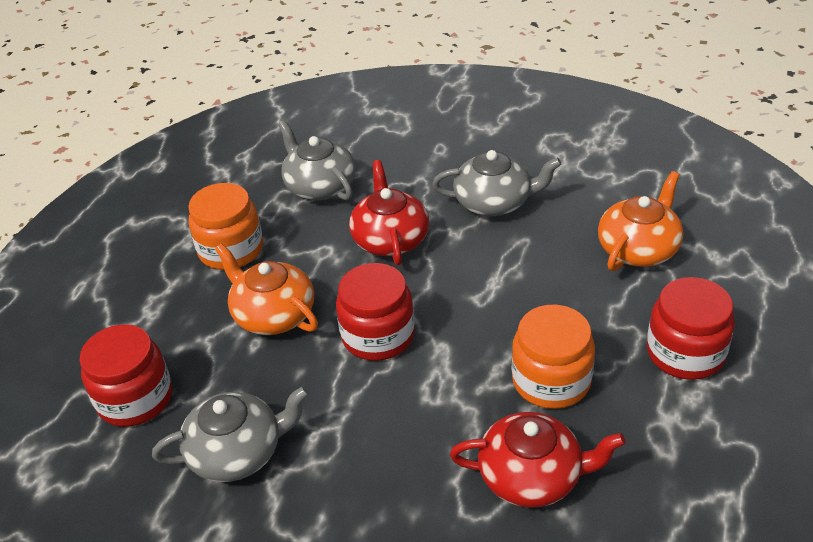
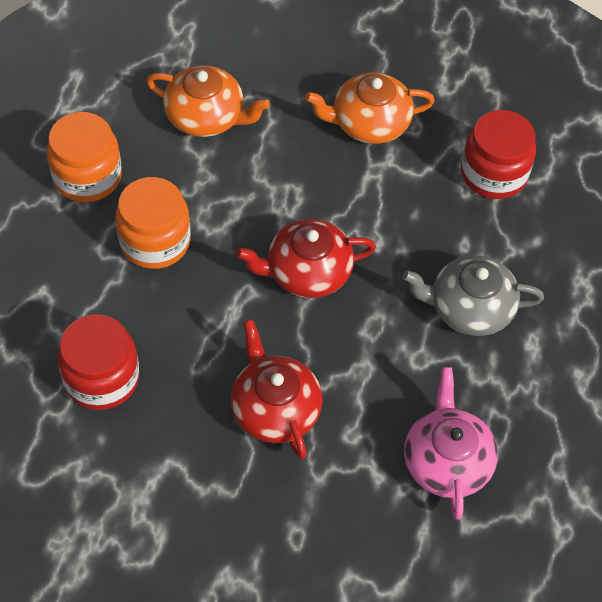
grey teapot: [152,386,310,482] [278,120,356,200] [432,150,562,216] = 3 -> [402,255,544,336] = 1
pink teapot: none = 0 -> [404,367,498,520] = 1
red jar: [79,324,172,427] [336,263,415,361] [647,277,735,380] = 3 -> [58,314,139,410] [461,110,536,199] = 2

